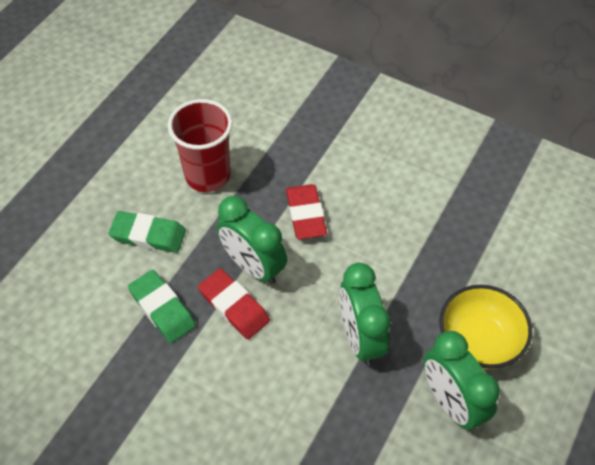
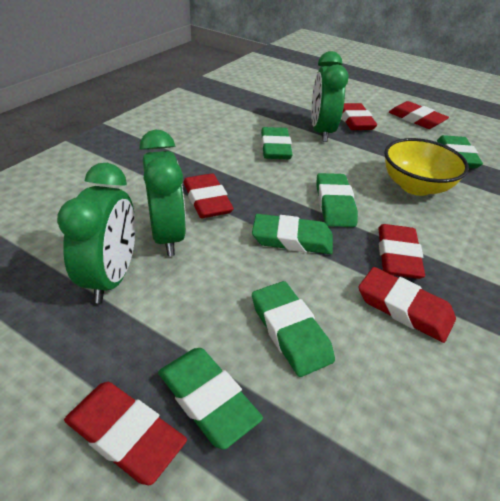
green eraser: [108,211,186,253] [128,270,196,343] = 2 -> [158,348,263,450] [252,214,333,254] [252,281,335,377] [261,127,293,159] [316,173,358,227] [437,135,483,168] = 6
red cup: [168,99,233,192] = 1 -> none = 0
red eraser: [198,268,270,339] [286,184,327,239] = 2 -> [64,382,187,485] [183,173,234,218] [342,103,377,130] [359,267,456,343] [378,224,425,279] [389,101,449,129] = 6

